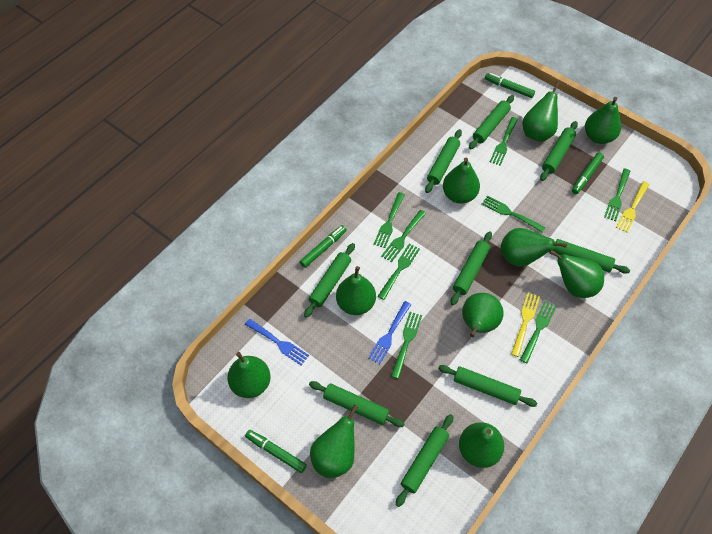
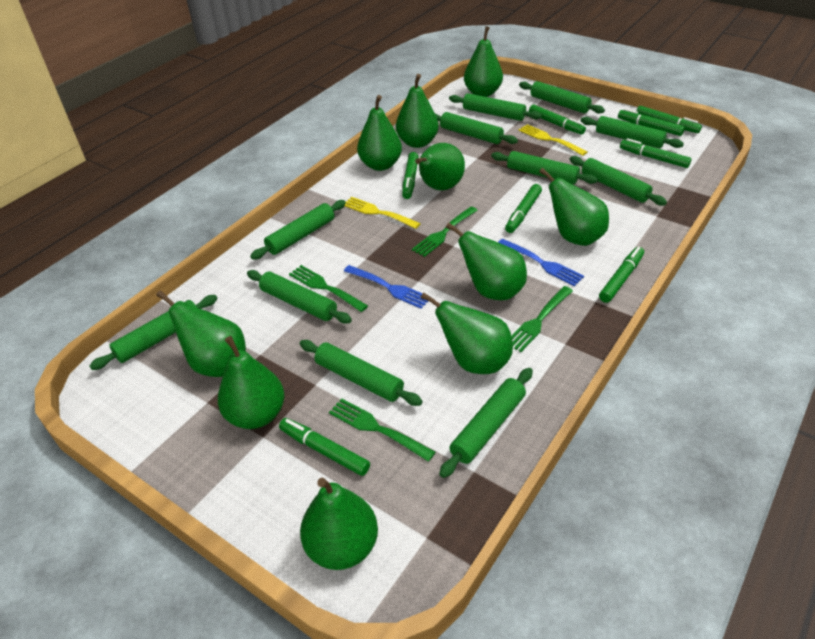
green fork: [373,192,405,248] [378,243,420,300] [381,210,426,262] [391,312,422,379] [482,195,545,232] [490,117,518,166] [520,301,557,363] [604,168,630,221] = 8 -> [289,265,368,312] [329,398,435,462] [412,207,478,257] [512,286,573,352] = 4
green marker: [245,430,307,473] [300,225,347,268] [485,73,535,98] [572,152,604,194] = 4 -> [279,418,370,476] [402,152,419,199] [505,184,542,233] [529,104,586,135] [599,247,644,303] [618,108,685,136] [620,138,691,168] [636,106,702,133] = 8
green rolling pin: [304,243,355,318] [309,381,404,427] [396,414,453,507] [425,129,462,193] [438,365,537,407] [451,231,492,305] [469,95,514,149] [540,121,578,181] [553,239,630,274] = 9 -> [90,295,217,370] [247,270,352,323] [250,200,346,260] [300,340,422,406] [435,112,518,144] [439,368,533,478] [449,93,542,121] [491,151,598,184] [519,81,605,114] [570,156,667,206] [581,116,684,148] = 11

